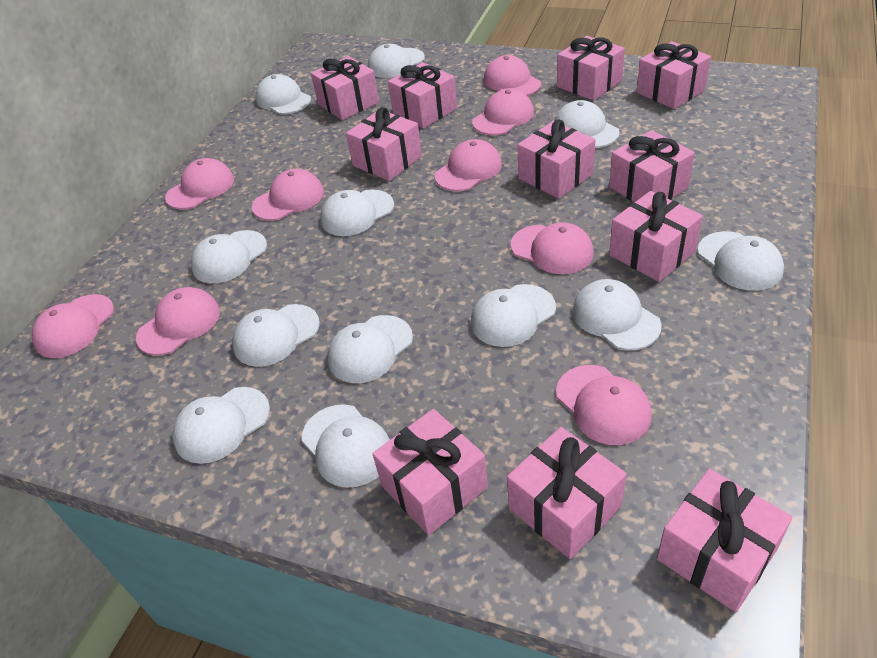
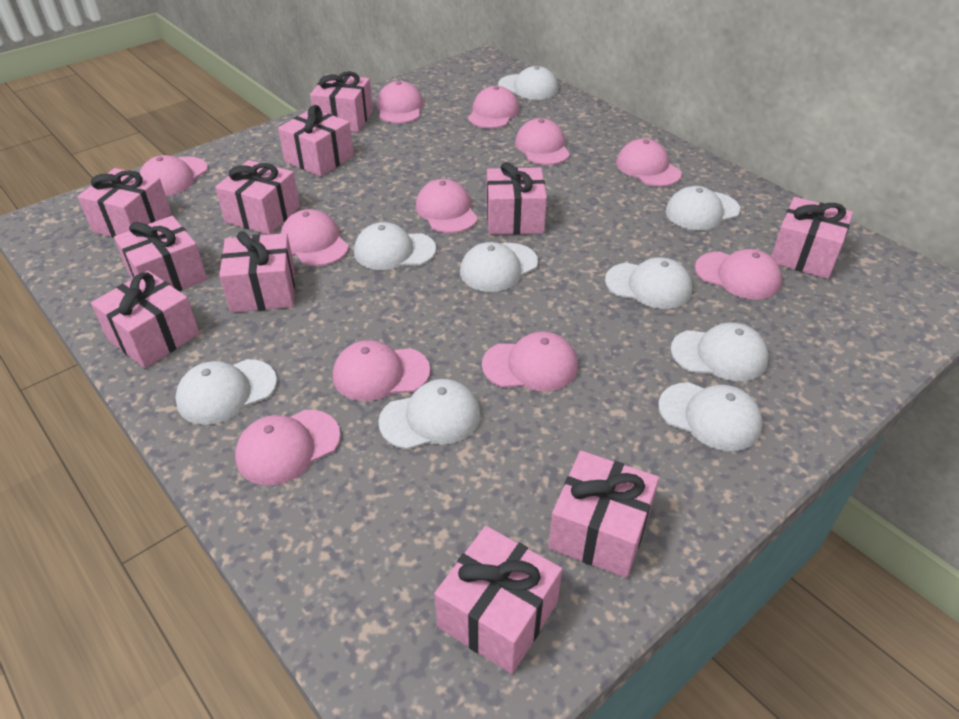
pink cap: [32,294,114,358] [136,287,220,355] [165,158,234,209] [252,169,324,221] [434,139,502,191] [472,88,534,135] [484,55,541,96] [510,222,594,274] [556,365,652,445] = 9 -> [139,155,208,196] [235,410,341,485] [280,209,349,266] [333,340,430,401] [377,81,423,124] [416,179,478,233] [468,86,519,129] [482,331,578,391] [515,118,570,165] [616,138,682,187] [695,249,782,300] = 11
white cap: [172,387,270,464] [191,230,267,283] [232,304,320,367] [255,74,311,114] [301,404,390,488] [320,190,394,236] [327,315,413,383] [368,44,425,78] [471,284,556,347] [554,100,620,148] [572,279,661,350] [697,231,784,291] = 12 -> [175,359,277,425] [354,222,436,270] [378,379,481,450] [460,242,538,292] [498,66,558,100] [605,257,692,309] [658,382,763,451] [666,186,740,230] [671,323,768,381] = 9

